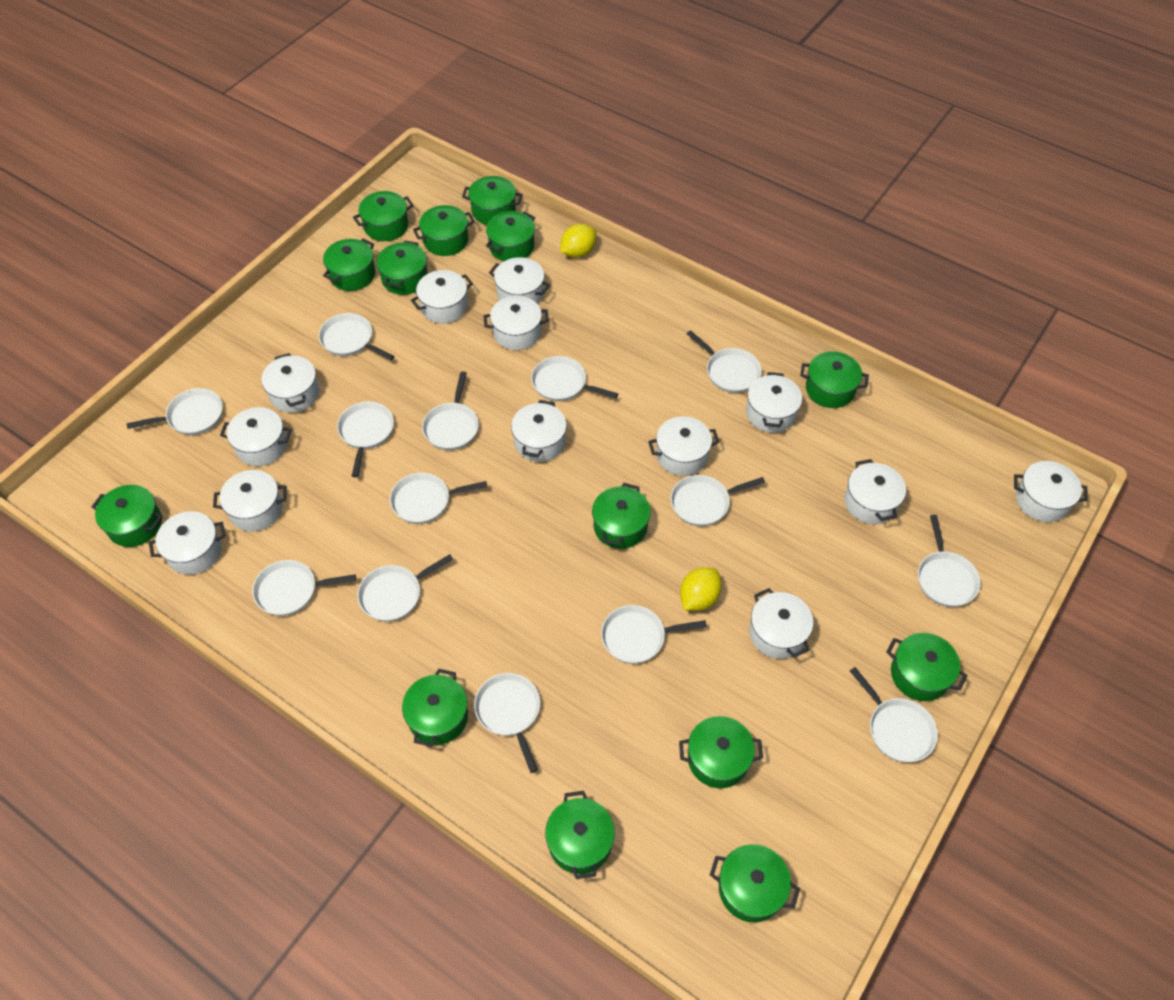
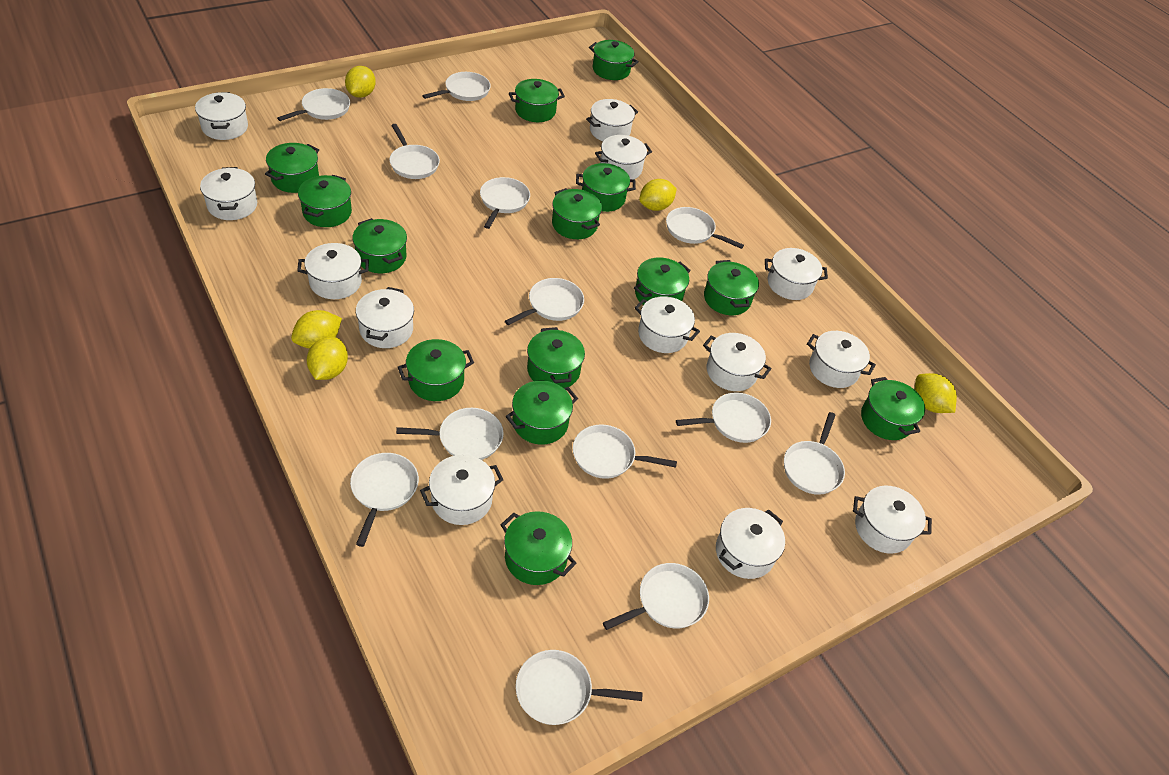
white pan: [126,388,223,435] [252,560,356,616] [319,313,395,360] [337,401,394,477] [357,554,453,622] [390,473,487,524] [422,372,479,450] [474,673,540,773] [531,356,618,401] [601,605,707,664] [671,475,765,526] [687,330,762,393] [850,667,938,762] [918,515,981,607] = 14 -> [277,88,350,121] [350,453,419,547] [389,124,440,179] [396,408,504,460] [422,72,491,101] [480,177,530,229] [505,278,584,325] [516,650,643,725] [573,425,677,479] [603,563,709,630] [666,207,744,249] [676,392,771,443] [784,412,845,495] = 13
yellow lemon: [560,224,596,258] [680,567,722,611] = 2 -> [291,310,342,349] [307,337,348,380] [345,66,376,98] [639,179,677,211] [915,373,957,413] = 5

